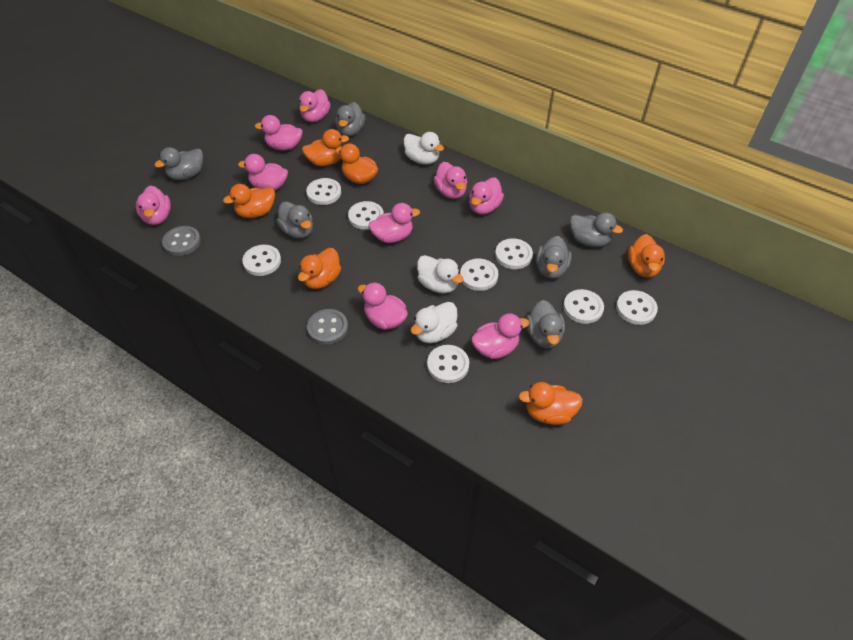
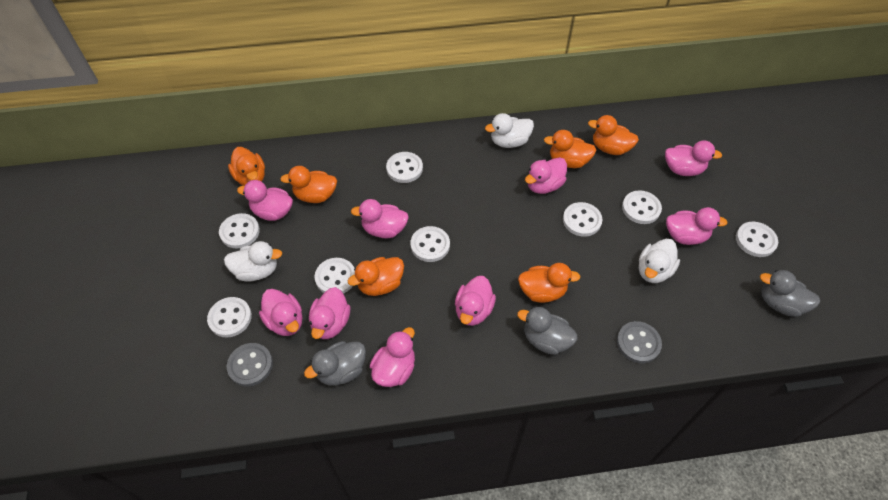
grey duck: [154,147,203,180] [276,201,313,239] [335,102,366,136] [526,300,565,349] [536,236,572,279] [570,213,623,247] = 6 -> [304,341,366,386] [517,307,577,355] [760,270,820,317] = 3

